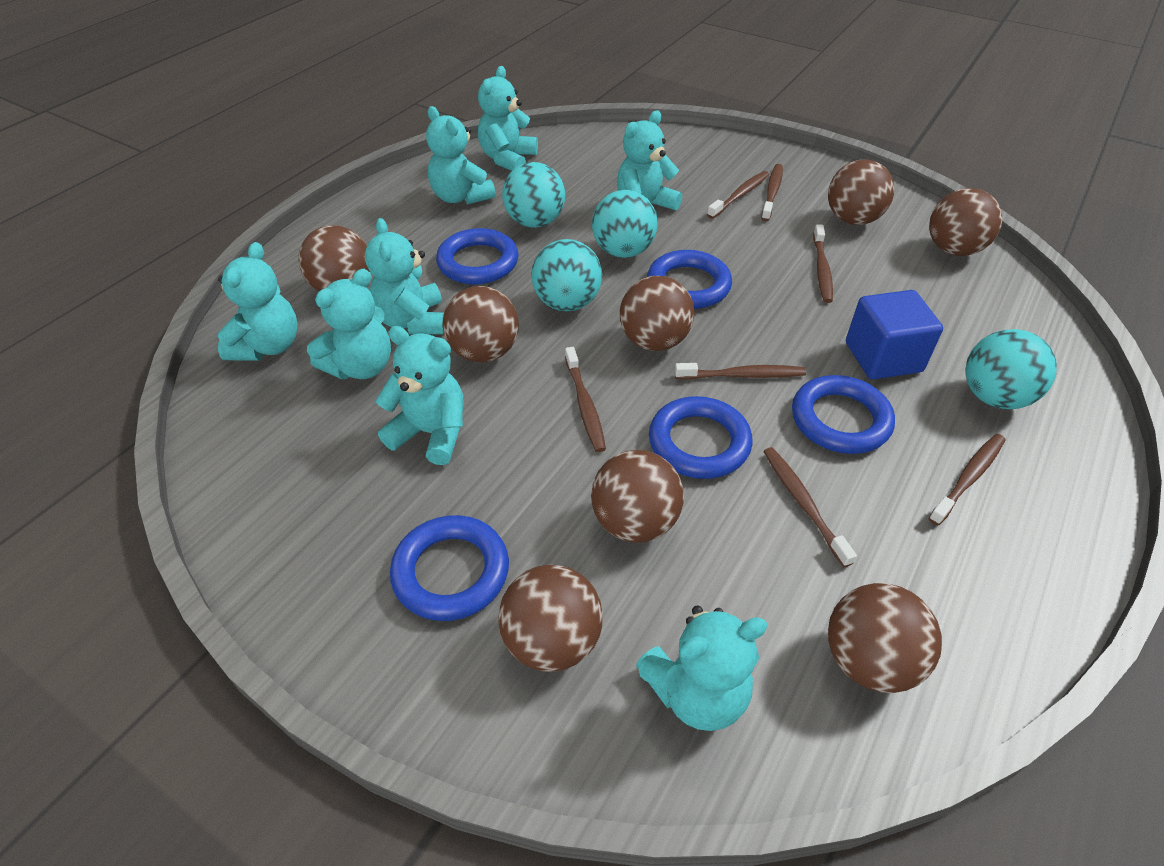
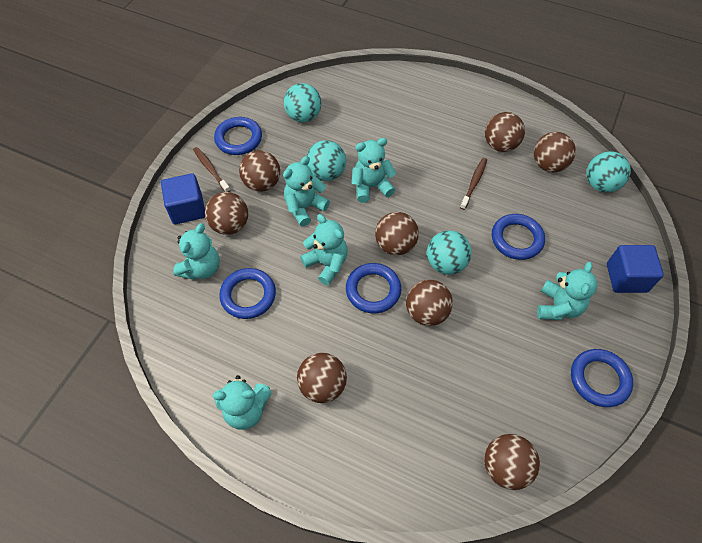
blue cube: [846,290,943,379] = 1 -> [161,173,205,224] [607,245,664,293] = 2
brown toothbrush: [565,347,606,452] [675,363,806,380] [707,171,769,219] [761,164,783,221] [763,447,857,567] [813,224,833,303] [928,434,1006,525] = 7 -> [193,147,231,192] [460,158,487,210] = 2
turquoise teddy bear: [218,242,298,361] [307,269,391,379] [365,218,444,334] [376,326,463,465] [426,106,496,205] [478,66,538,171] [617,111,682,215] [636,605,768,731] = 8 -> [173,223,220,280] [213,375,271,430] [283,156,330,226] [300,214,348,285] [351,138,396,203] [537,262,597,320] = 6

